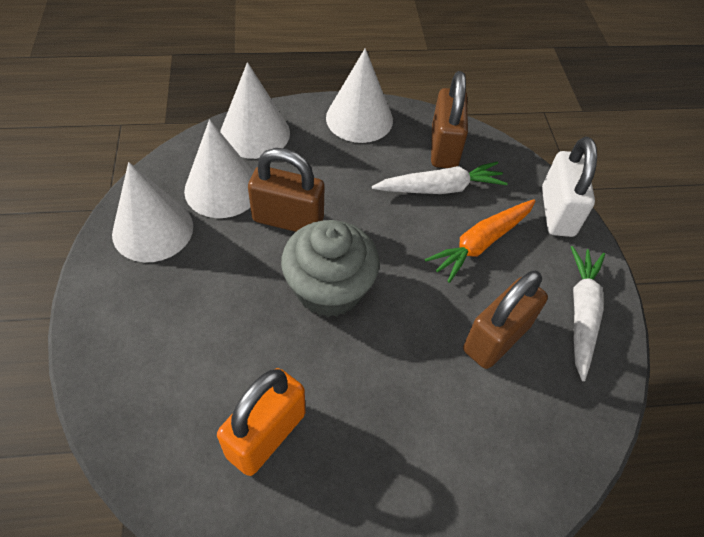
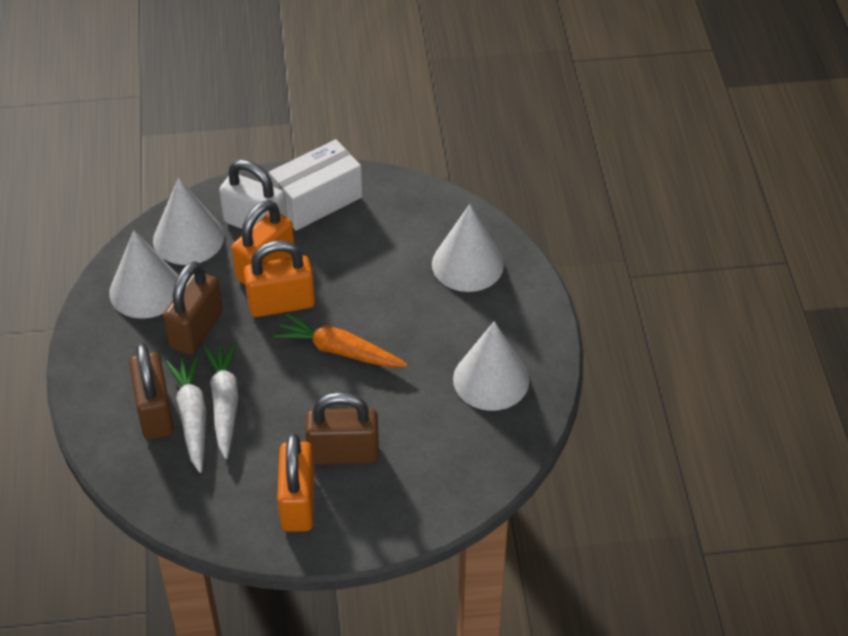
grey cupcake: [281,220,380,317] = 1 -> none = 0
orange padlock: [217,368,305,476] = 1 -> [231,200,294,284] [244,240,315,317] [277,433,315,532] = 3
white box: none = 0 -> [269,139,362,231] = 1

